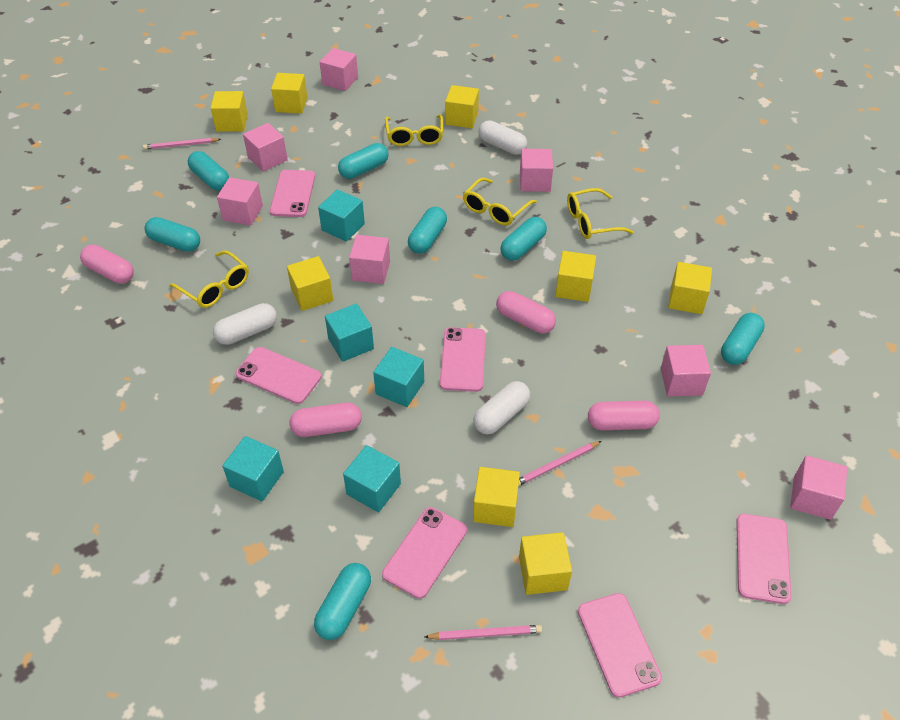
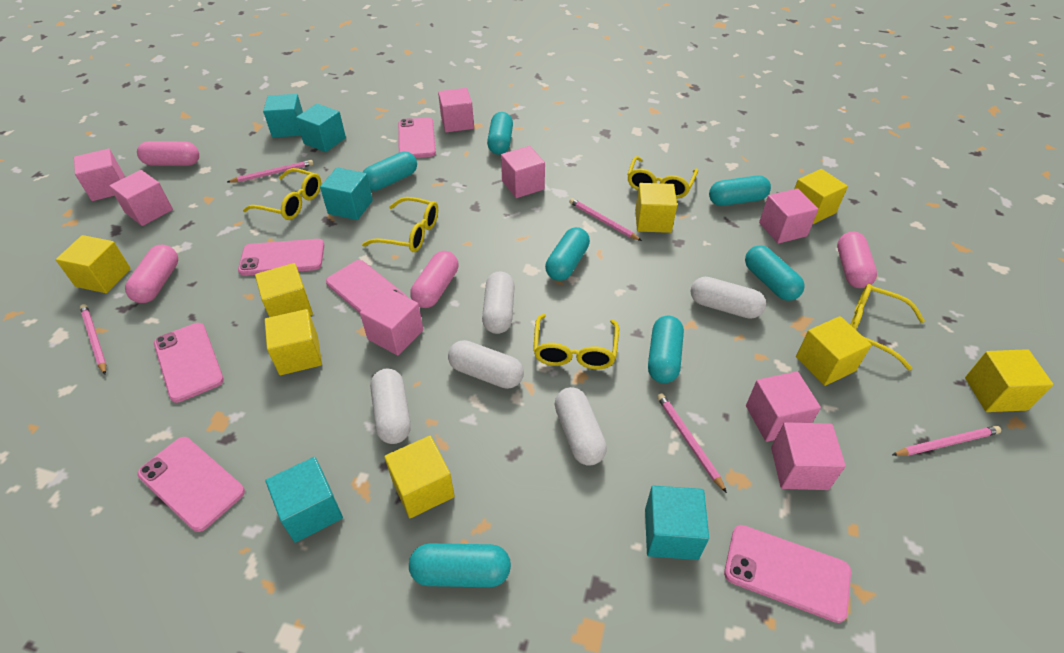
pink cube: [217,177,263,226] [243,123,288,172] [320,48,358,91] [349,235,390,284] [520,149,553,192] [661,345,711,396] [790,455,847,520] = 7 -> [74,149,125,201] [109,170,173,226] [360,288,423,356] [438,88,474,132] [501,146,545,198] [746,371,821,442] [759,188,818,244] [771,422,846,490] = 8
pink pencil: [143,138,221,150] [425,625,542,640] [519,441,601,486] = 3 -> [80,304,106,375] [227,160,313,183] [569,198,642,241] [657,393,727,493] [892,426,1001,456] = 5
white capsule: [213,303,277,345] [473,381,530,434] [478,120,528,155] = 3 -> [370,368,411,444] [448,340,524,389] [482,271,515,334] [555,387,607,466] [691,277,766,319] = 5
yellow glasses: [169,250,249,308] [385,114,443,146] [463,178,537,226] [567,188,634,239] = 4 -> [243,168,321,220] [362,197,438,252] [533,314,619,369] [627,156,698,199] [850,284,925,370] = 5

